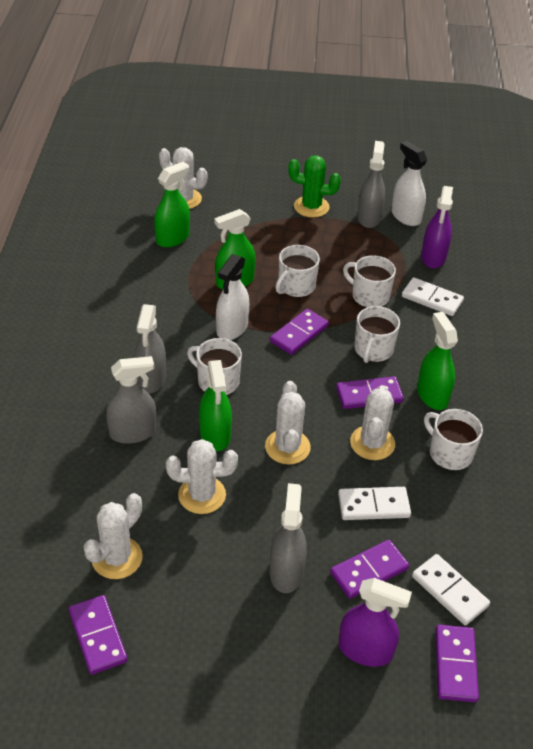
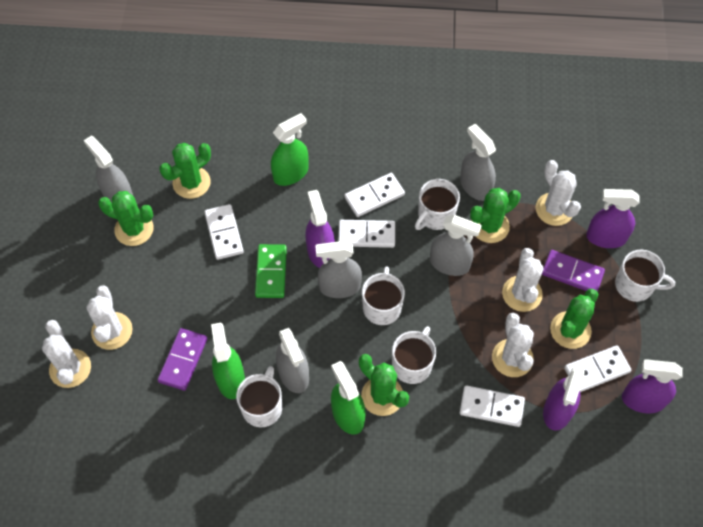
green cactus: [288,155,341,218] = 1 -> [98,191,153,246] [159,143,211,199] [359,354,409,416] [470,188,521,243] [550,289,598,349] = 5
green domino: none = 0 -> [255,244,287,298] = 1
green spray bottle: [154,162,190,247] [199,360,232,451] [215,209,256,289] [417,312,458,410] = 4 -> [211,323,245,399] [271,113,309,186] [331,361,366,435] = 3
grey spray bottle: [106,356,156,444] [134,304,166,394] [270,483,307,593] [357,141,385,228] = 4 -> [84,136,133,203] [276,328,309,393] [315,241,362,298] [430,215,482,276] [460,124,496,201] = 5
purple domino: [69,595,128,675] [270,309,329,355] [330,540,409,599] [336,376,404,409] [435,625,479,702] = 5 -> [158,328,207,391] [542,250,605,292] = 2
purple spray bottle: [339,578,412,667] [421,186,453,268] = 2 -> [306,190,335,268] [543,366,585,431] [586,189,640,248] [622,359,683,414] = 4
white domino: [338,487,411,520] [402,277,464,316] [412,554,490,625] = 3 -> [204,204,244,260] [338,220,395,248] [344,173,405,217] [460,385,525,427] [564,345,631,392] = 5
white spray bottle: [216,254,249,340] [391,141,427,226] = 2 -> none = 0

